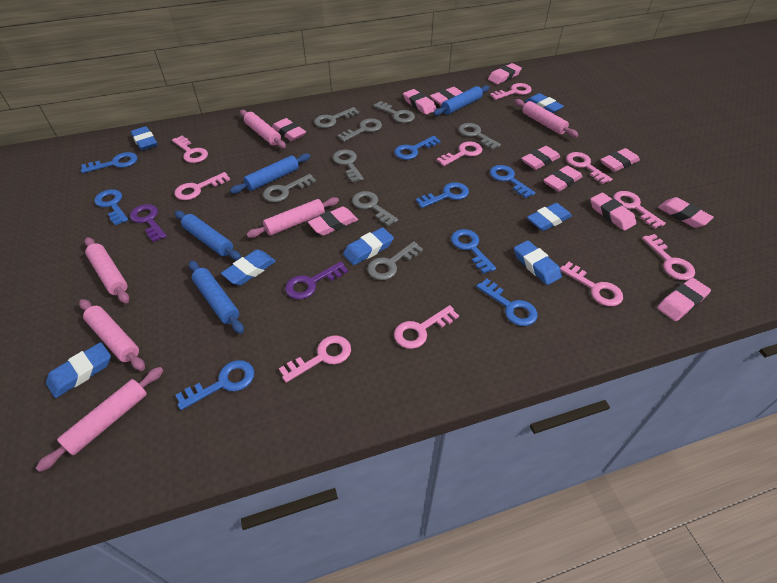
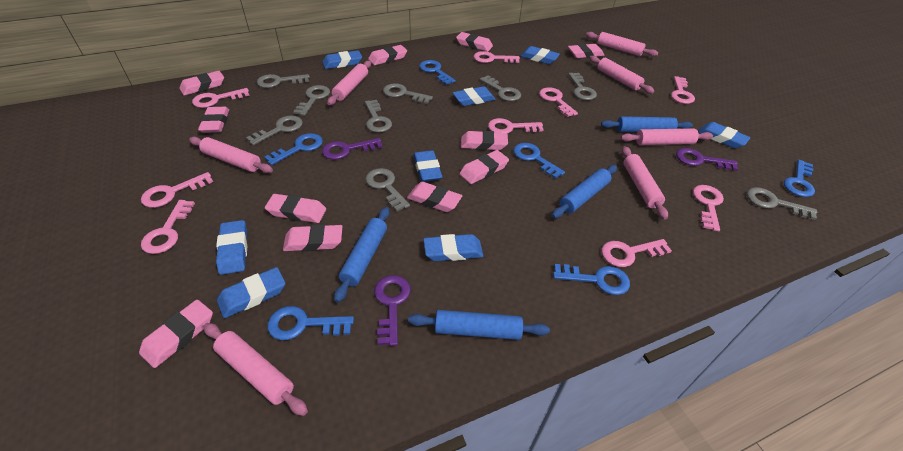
blue eraser: [46,342,111,398] [131,126,158,151] [221,250,276,285] [343,227,394,265] [514,240,562,285] [525,93,564,113] [527,203,572,231] = 7 -> [216,220,247,275] [217,267,285,318] [322,51,362,69] [413,150,442,182] [423,234,483,261] [453,86,496,106] [520,46,560,64] [698,122,750,148] = 8
blue key: [81,152,137,173] [94,189,129,225] [176,360,254,410] [394,136,440,160] [416,182,469,208] [451,229,496,274] [476,279,538,326] [490,165,535,198] = 8 -> [264,133,323,165] [267,306,354,340] [419,60,456,85] [513,143,565,179] [553,264,630,295] [784,160,815,197] = 6
grey key: [263,174,316,202] [314,107,359,128] [333,150,364,182] [337,118,382,142] [352,191,398,226] [367,241,423,280] [373,101,415,123] [458,123,501,150] = 8 -> [246,116,303,145] [257,74,310,88] [293,85,330,116] [365,100,392,133] [366,168,410,212] [383,83,433,104] [480,75,521,101] [568,73,597,100] [747,187,817,220] = 9
pink key: [172,136,208,163] [174,172,230,200] [279,335,351,383] [394,305,459,349] [437,142,482,166] [490,83,532,100] [560,262,623,306] [566,152,613,184] [613,191,666,229] [642,234,695,280] = 10 -> [141,172,213,208] [141,200,195,254] [192,88,250,108] [474,51,520,63] [488,118,544,134] [539,87,578,117] [602,239,672,267] [671,76,695,104] [693,185,724,231] = 9
pink rolling pin: [36,367,164,472] [79,299,145,371] [84,237,129,304] [240,110,286,148] [247,197,339,238] [514,99,579,137] = 6 -> [189,137,273,173] [203,323,308,416] [327,61,371,105] [586,32,658,56] [589,56,654,94] [621,128,713,145] [622,146,668,220] = 7
purple key: [130,204,167,242] [285,261,348,299] = 2 -> [322,138,382,160] [374,275,411,346] [676,148,738,171] = 3

